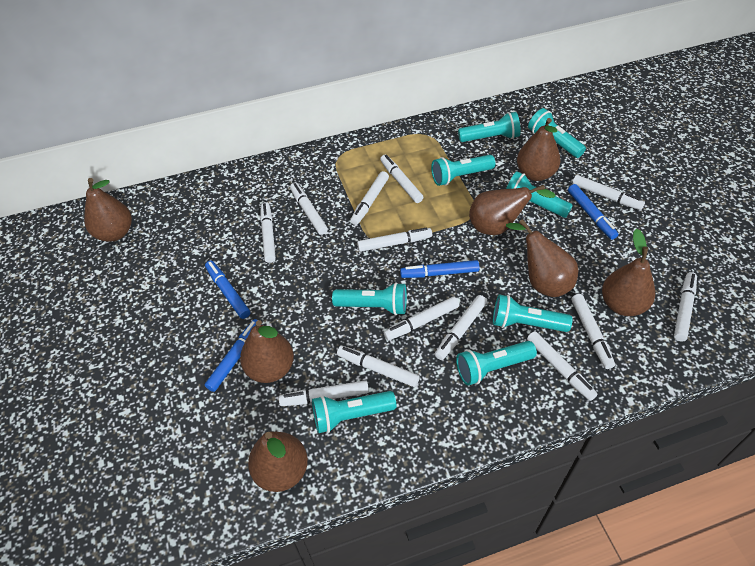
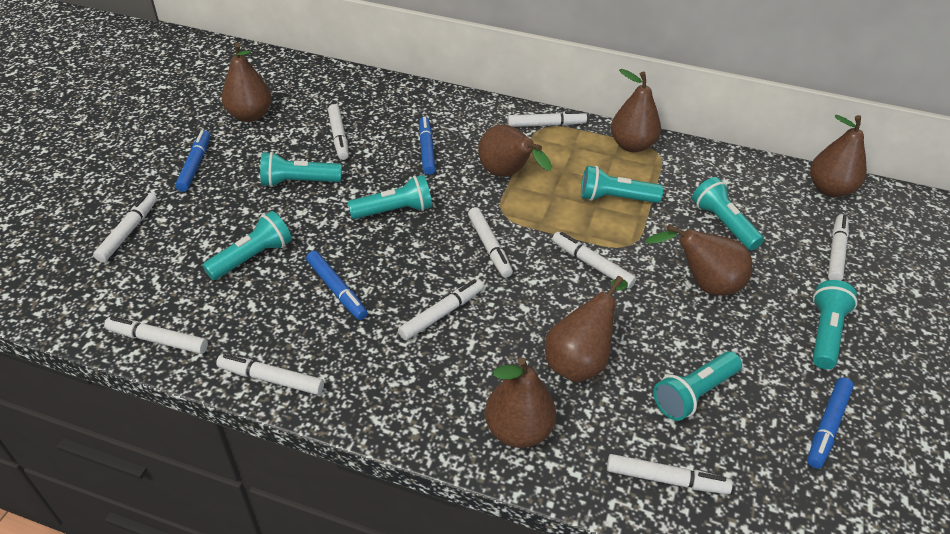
turquoise flashlight: [312,391,397,433] [332,282,407,315] [431,155,495,186] [456,341,537,385] [458,112,521,142] [493,294,572,332] [506,171,573,218] [528,108,586,158] = 8 -> [202,211,292,280] [260,152,342,187] [347,175,432,219] [581,166,663,203] [653,351,742,421] [692,177,764,250] [813,280,857,369] = 7
white marker: [260,202,276,263] [279,380,369,406] [290,182,328,235] [337,346,420,387] [350,171,389,225] [357,227,432,252] [380,155,424,203] [384,297,459,341] [435,295,487,360] [527,331,597,401] [571,294,615,369] [572,175,645,210] [674,272,697,341] = 13 -> [93,193,157,262] [104,316,208,354] [216,354,324,395] [328,104,349,160] [398,279,484,340] [468,207,513,278] [507,111,587,127] [552,232,636,289] [607,454,733,494] [828,214,849,281] = 10

